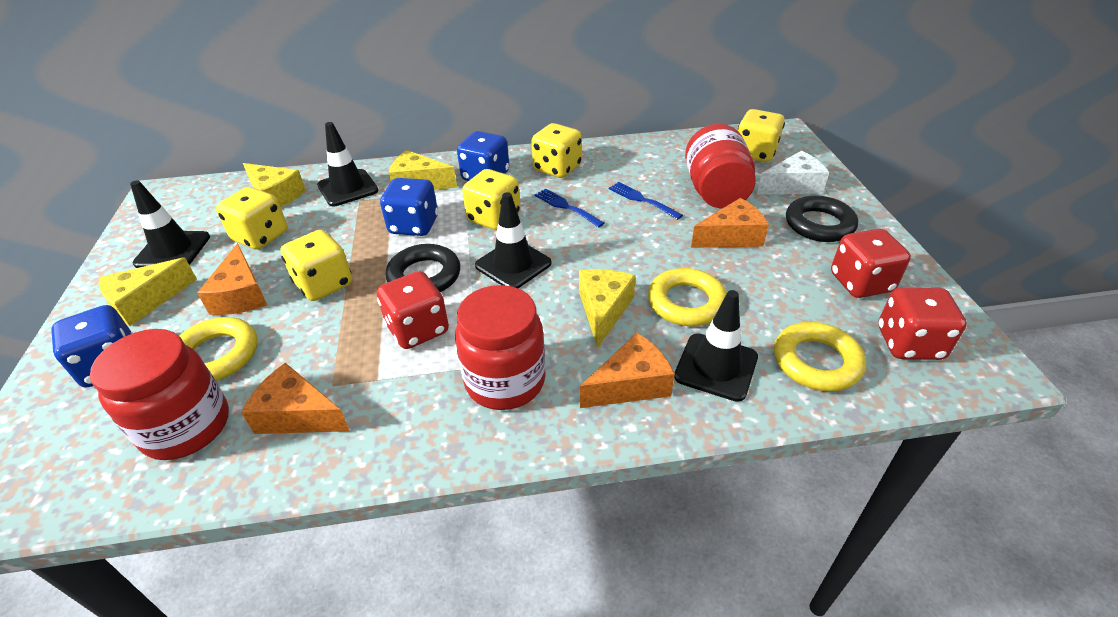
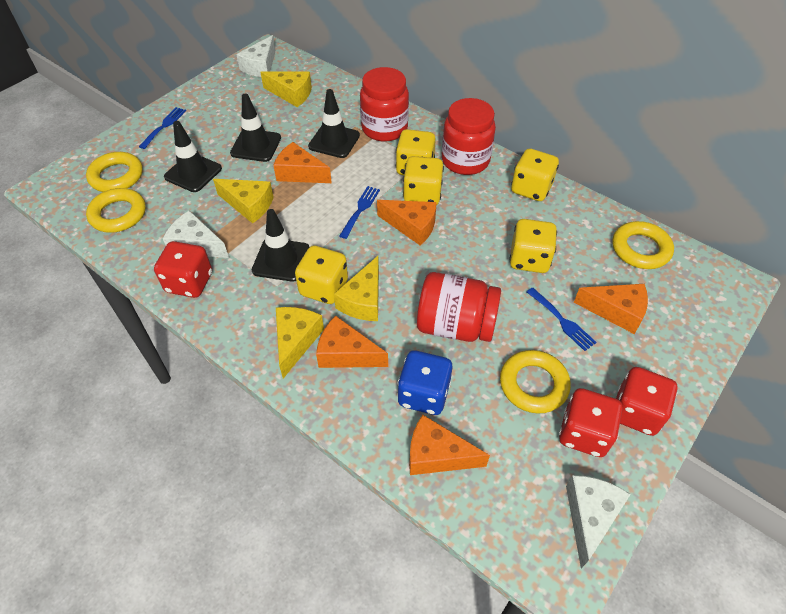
black ring: [386,244,460,292] [786,195,858,242] = 2 -> none = 0
blue dice: [51,305,133,387] [380,178,438,236] [457,131,509,181] = 3 -> [397,350,452,415] = 1
blue fork: [535,189,605,228] [609,182,683,220] = 2 -> [139,107,186,149] [339,186,380,239] [527,287,597,351] = 3
orange cheese: [197,243,267,315] [241,363,350,434] [580,333,675,408] [691,198,769,248] = 4 -> [273,142,332,183] [316,316,388,368] [377,200,437,245] [409,414,490,475] [574,284,648,334] = 5
white cheese: [757,151,829,194] = 1 -> [163,210,229,258] [236,35,276,77] [566,475,631,568] = 3
yellow ring: [179,317,258,381] [648,268,727,326] [774,322,866,392] = 3 -> [86,152,143,192] [86,188,146,233] [500,350,571,413] [612,221,674,269] = 4

